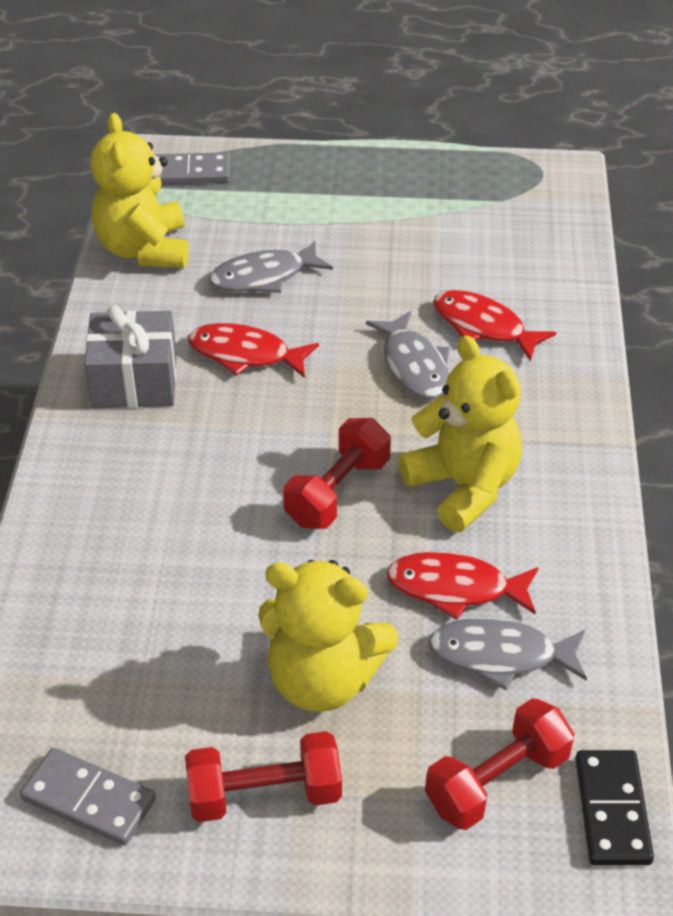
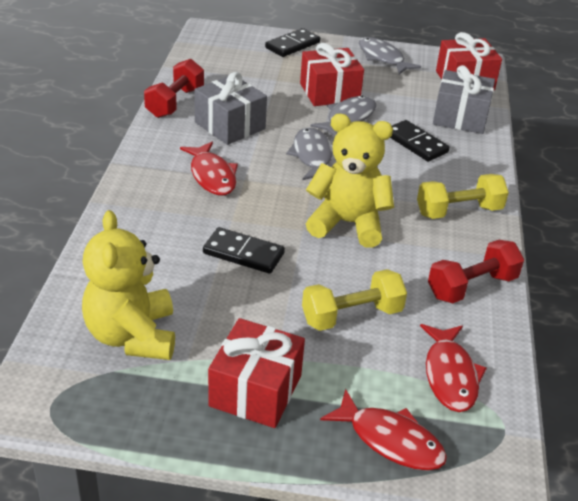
black domino: [575,750,654,865] = 1 -> [203,227,285,274] [265,28,320,57] [390,120,450,161] = 3
grey domino: [20,748,156,846] [154,152,230,184] = 2 -> none = 0
grey gift: [84,305,177,408] = 1 -> [194,72,267,145] [433,65,495,134] = 2
red dumbbell: [185,731,342,822] [283,418,391,529] [425,698,574,830] = 3 -> [144,59,204,118] [428,240,524,303] = 2
red gift: none = 0 -> [208,318,305,428] [300,43,364,106] [436,32,502,90] = 3
yellow dumbbell: none = 0 -> [302,269,407,331] [417,174,509,219] = 2
yellow teddy bear: [90,113,188,268] [258,560,399,712] [398,335,522,532] = 3 -> [82,210,175,360] [306,113,394,248] = 2

